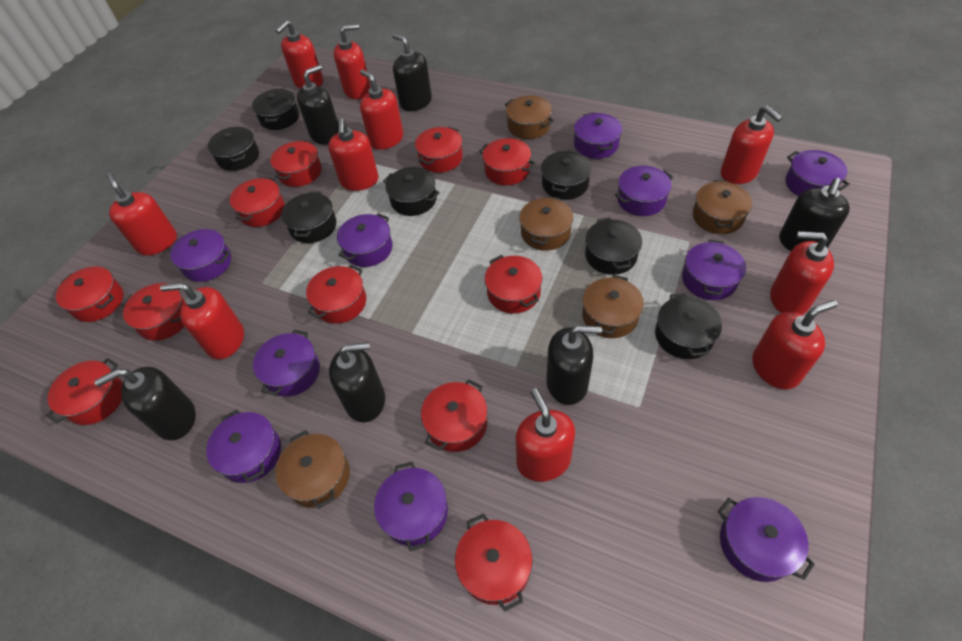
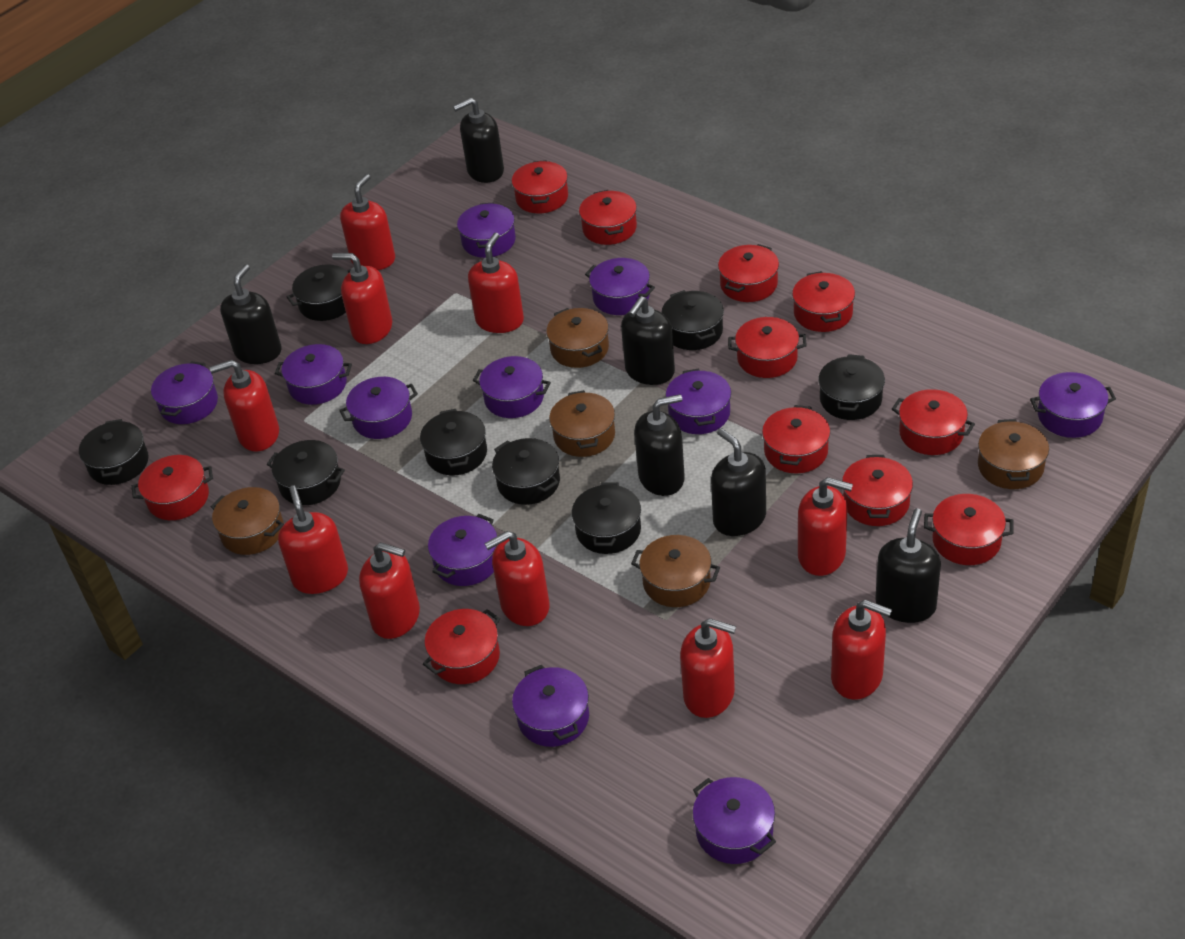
black pot: [208,127,259,171] [252,88,299,130] [281,191,336,243] [383,167,440,216] [541,150,592,200] [585,217,642,275] [655,293,722,359] = 7 -> [79,419,149,485] [267,440,345,505] [287,265,351,321] [420,409,487,475] [492,438,560,505] [572,482,641,554] [661,290,724,350] [818,354,885,420] = 8
purple pot: [169,229,231,282] [206,410,281,483] [253,330,320,397] [337,213,393,267] [374,462,448,551] [574,112,622,159] [615,166,673,216] [682,240,746,300] [718,497,815,582] [786,150,850,196] = 10 -> [151,362,218,424] [275,344,352,405] [339,377,418,439] [428,514,497,586] [457,202,516,258] [473,356,551,418] [512,665,589,747] [585,258,655,315] [666,368,731,434] [692,777,776,864] [1030,372,1116,438] = 11

